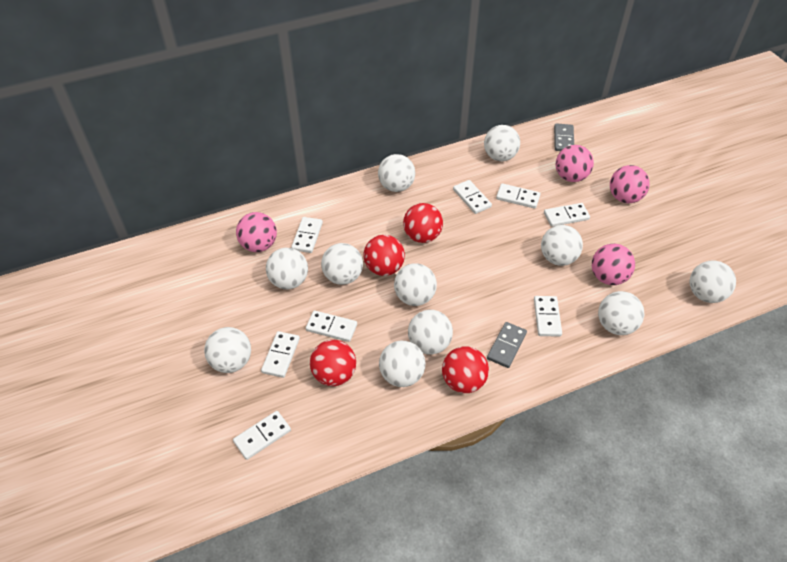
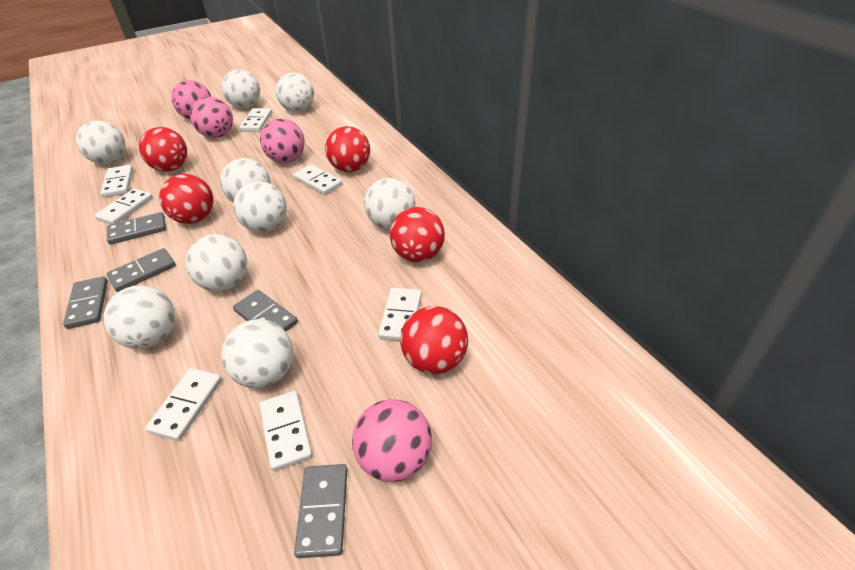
grey domino: [487,322,527,368] [554,123,574,151] = 2 -> [63,276,108,329] [106,248,176,292] [107,212,166,245] [233,290,298,331] [294,464,347,558] = 5
red ball: [310,340,356,386] [363,235,405,276] [403,203,443,243] [442,346,489,393] = 4 -> [139,127,187,172] [159,174,214,224] [325,126,370,172] [390,207,445,262] [400,306,468,374] = 5
white ball: [204,327,251,373] [266,248,308,289] [321,243,363,285] [378,154,415,192] [379,341,425,387] [394,263,437,306] [408,310,453,354] [484,125,520,161] [541,225,583,266] [598,291,644,335] [690,260,736,303] = 11 -> [76,121,125,164] [104,285,175,349] [186,234,247,291] [220,158,271,203] [221,69,260,108] [221,319,293,388] [233,181,287,233] [276,72,314,112] [364,178,415,229] = 9
white domino: [233,411,291,460] [261,331,300,378] [291,217,323,253] [306,311,357,342] [453,180,492,214] [496,183,540,209] [534,296,562,337] [544,203,590,227] = 8 -> [94,189,153,224] [100,165,133,197] [145,368,222,441] [239,108,272,132] [259,391,313,471] [293,164,343,195] [378,288,422,341] = 7

